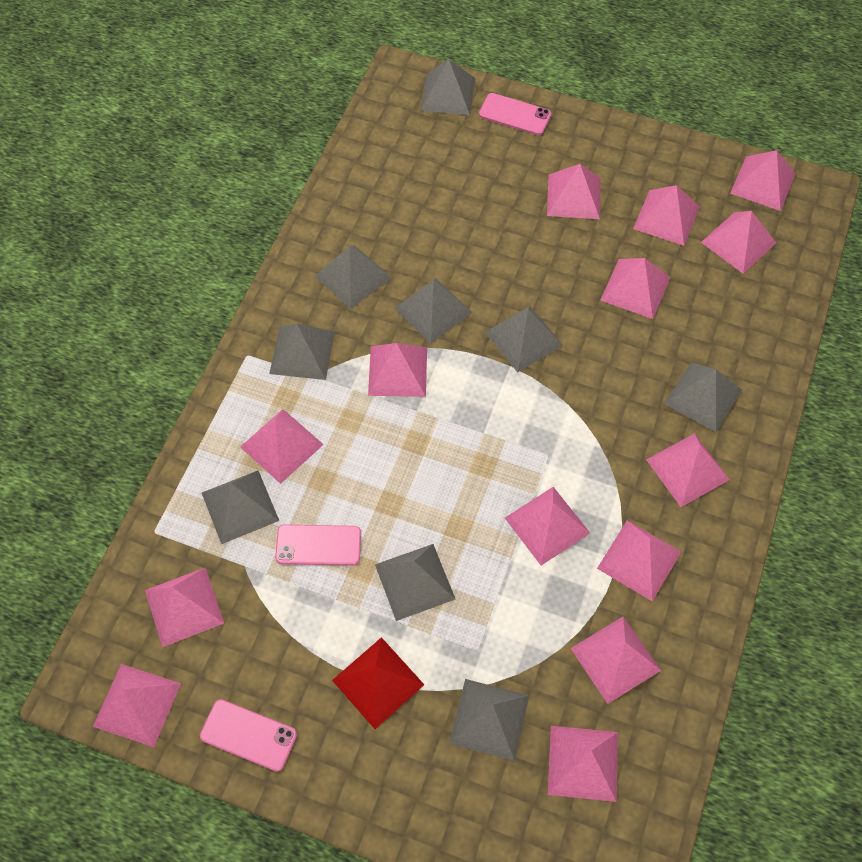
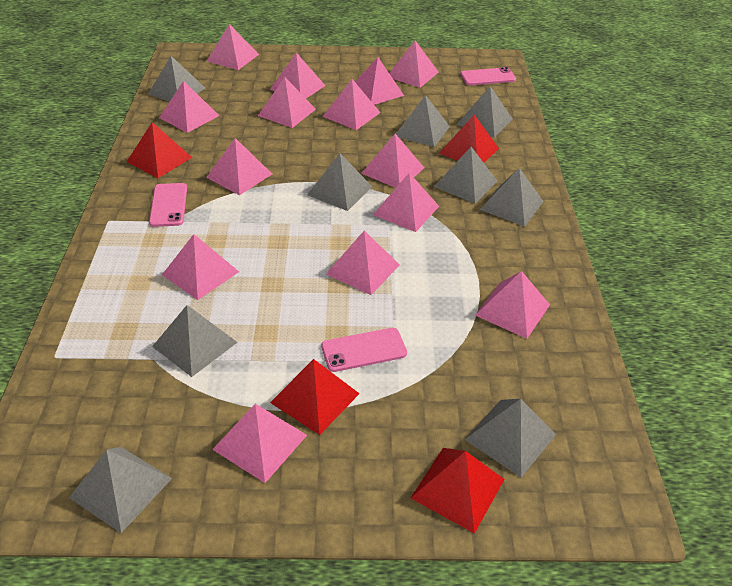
red pyramid: [332,637,424,729] = 1 -> [127,122,192,178] [270,359,360,435] [411,448,505,534] [439,115,499,163] = 4

